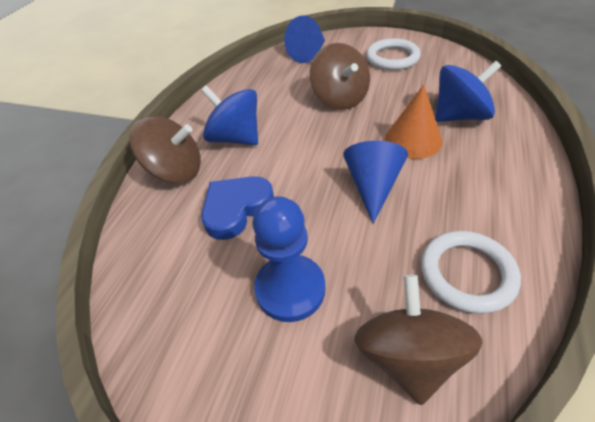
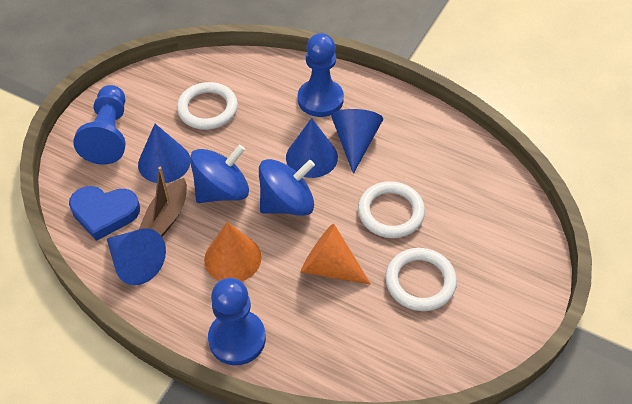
blue cone: [284,15,325,63] [343,141,408,224] = 2 -> [107,228,166,285] [138,124,190,183] [286,118,338,178] [331,109,383,174] = 4
blue pawn: [252,196,325,322] = 1 -> [73,85,126,165] [208,278,266,365] [298,33,344,117] = 3
brown boat: none = 0 -> [139,167,187,237] = 1
brown spinning top: [129,116,201,183] [310,43,370,110] [355,275,483,405] = 3 -> none = 0
orange cone: [385,84,442,159] = 1 -> [204,222,262,281] [301,224,371,285] = 2
white ring: [366,38,421,70] [421,231,521,314] = 2 -> [177,82,238,130] [358,181,425,238] [385,248,457,311] = 3

